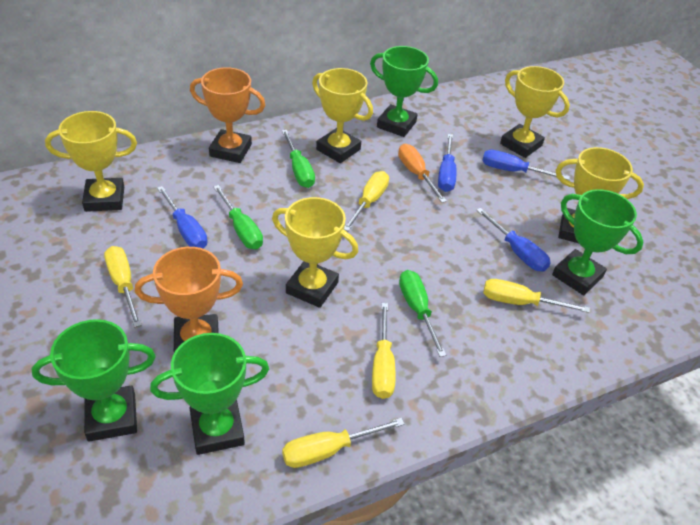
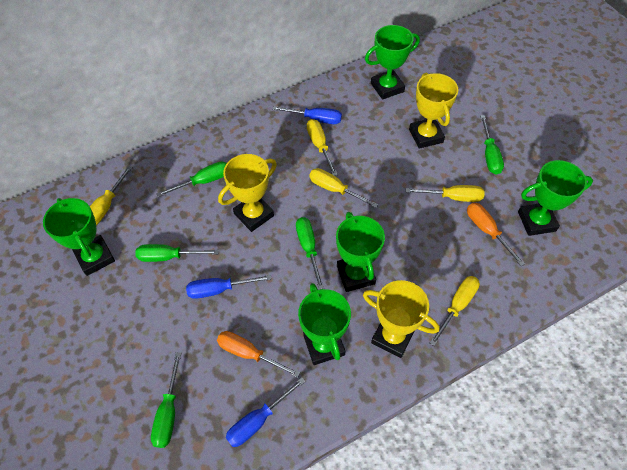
blue screwdriver: [157,186,207,248] [438,134,457,192] [476,208,550,271] [482,150,570,180] = 4 -> [186,275,271,299] [226,377,306,447] [272,106,342,124] = 3
green screwdriver: [213,185,263,249] [282,130,315,188] [399,270,446,357] = 3 -> [136,244,219,262] [151,352,181,448] [156,161,227,197] [296,217,324,290] [480,115,504,175] = 5
green trophy: [31,319,156,442] [150,333,269,455] [370,46,438,137] [552,189,644,295] = 4 -> [43,198,115,276] [298,283,351,365] [336,212,385,292] [365,25,420,100] [518,160,593,236] = 5
orange screwdriver: [398,144,447,203] = 1 -> [217,331,300,378] [467,203,525,266] = 2
orange trophy: [135,247,243,352] [190,67,265,163] = 2 -> none = 0
yellow trophy: [45,111,137,212] [272,197,358,308] [312,68,373,163] [500,66,570,158] [556,147,644,243] = 5 -> [218,154,277,232] [363,280,440,358] [409,73,458,149] = 3

